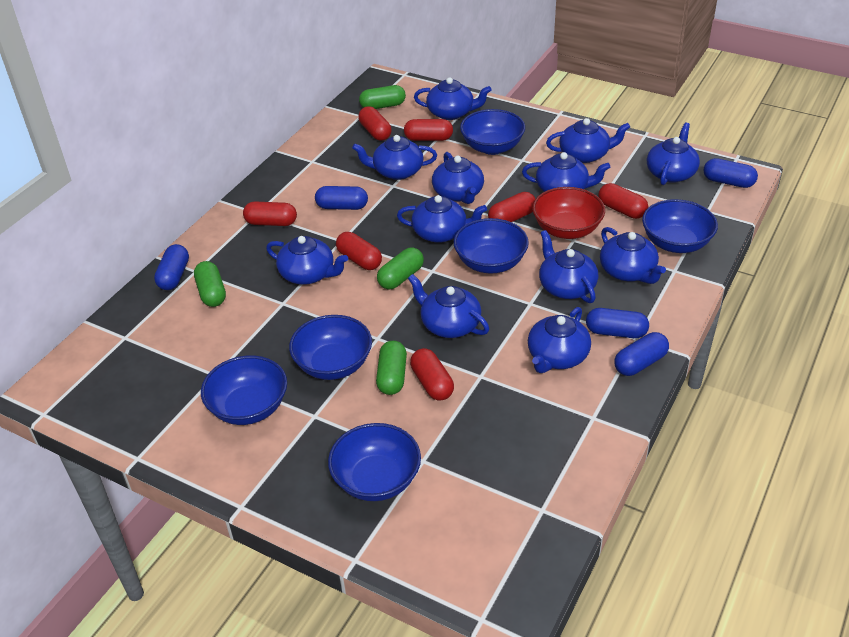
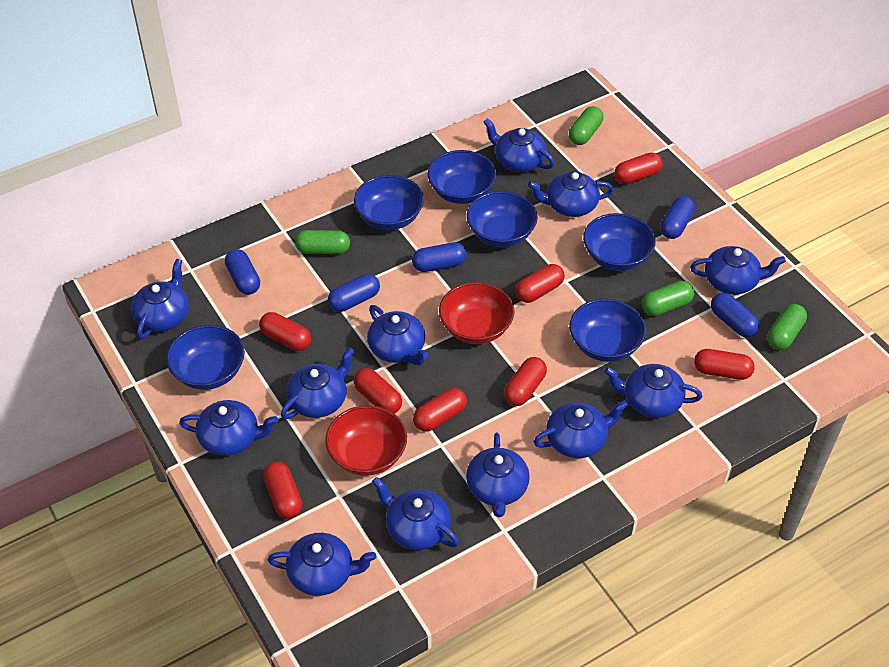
red bowl: [532,187,605,239] = 1 -> [325,405,407,476] [439,282,515,344] = 2
red capsule: [243,202,297,226] [336,232,382,270] [358,106,391,141] [404,119,453,141] [410,348,454,400] [488,192,535,222] [598,183,648,219] = 7 -> [259,312,311,351] [263,462,302,518] [354,368,402,414] [413,388,467,432] [504,357,547,406] [515,264,565,303] [614,152,663,184] [694,349,755,380] = 8

